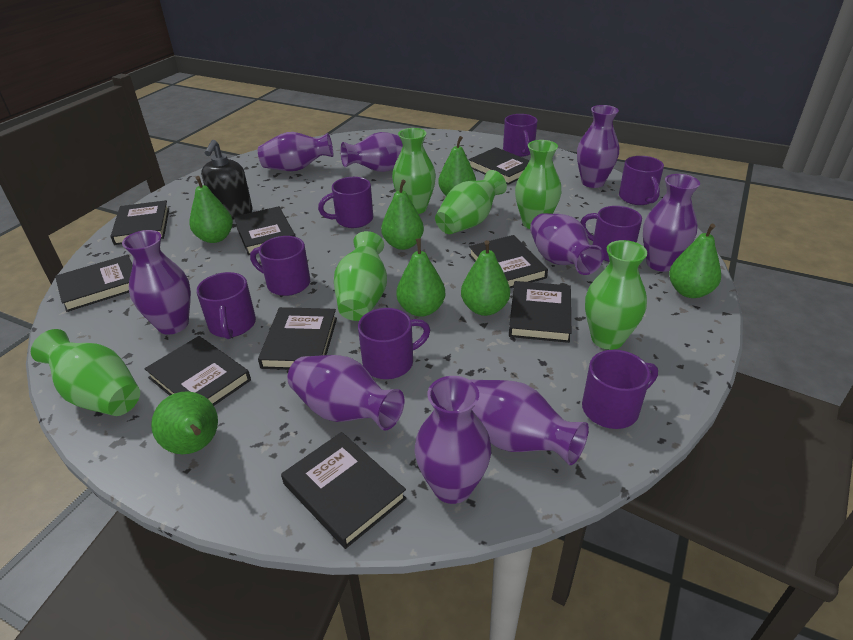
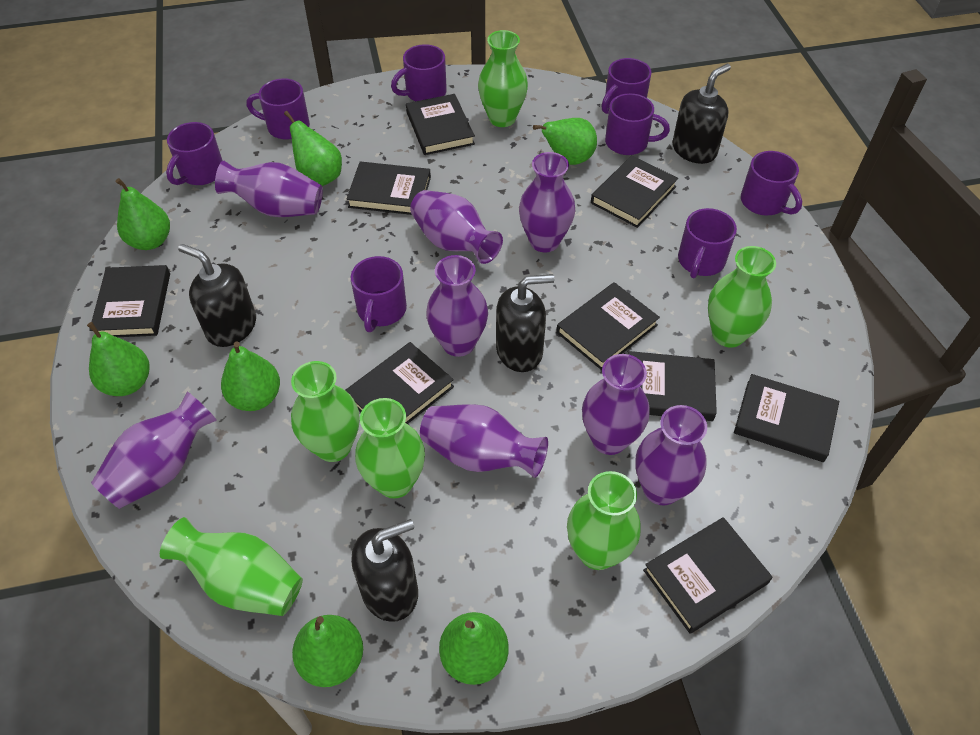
black soap dispenser: [201,140,253,220] = 1 -> [178,244,256,347] [351,519,418,622] [496,274,554,372] [673,64,731,164] = 4
purple vase: [122,230,191,335] [258,132,333,171] [287,355,404,430] [340,132,403,172] [414,376,491,504] [470,379,589,465] [530,213,604,275] [577,105,619,188] [643,174,700,272] = 9 -> [91,392,217,509] [215,161,323,217] [410,190,503,264] [420,404,548,478] [426,255,488,357] [519,152,575,252] [582,354,650,455] [636,405,707,506] = 8

